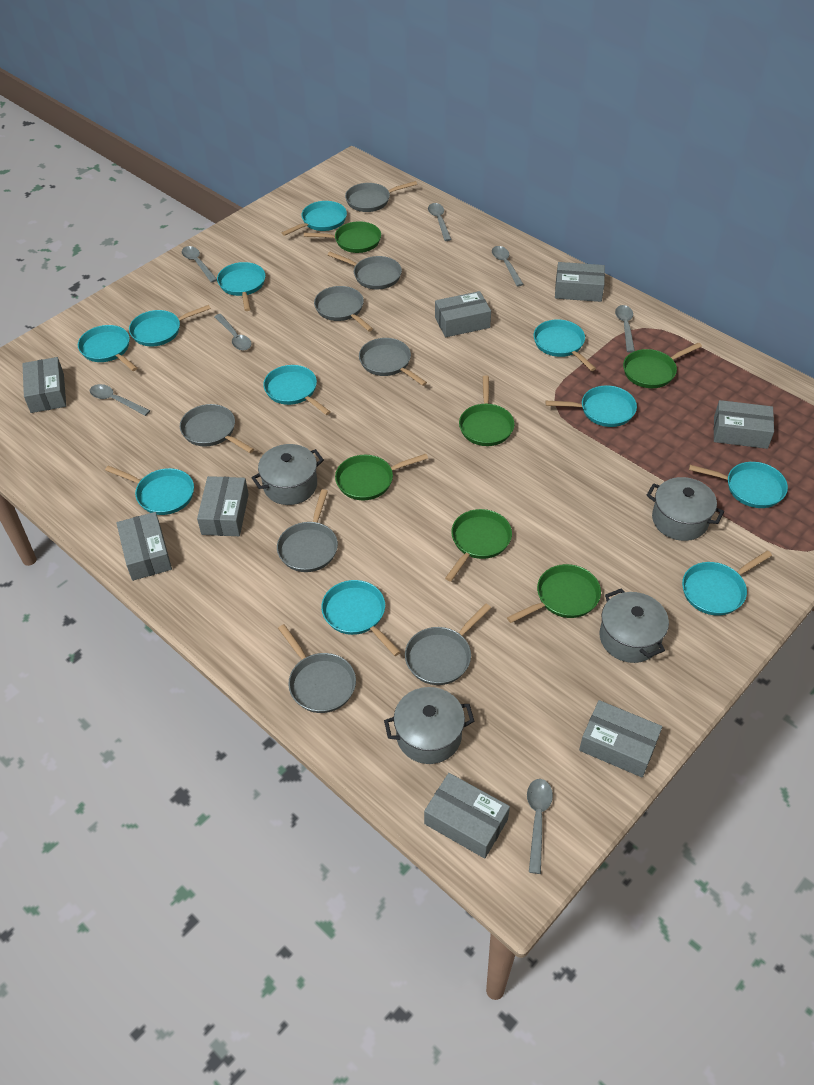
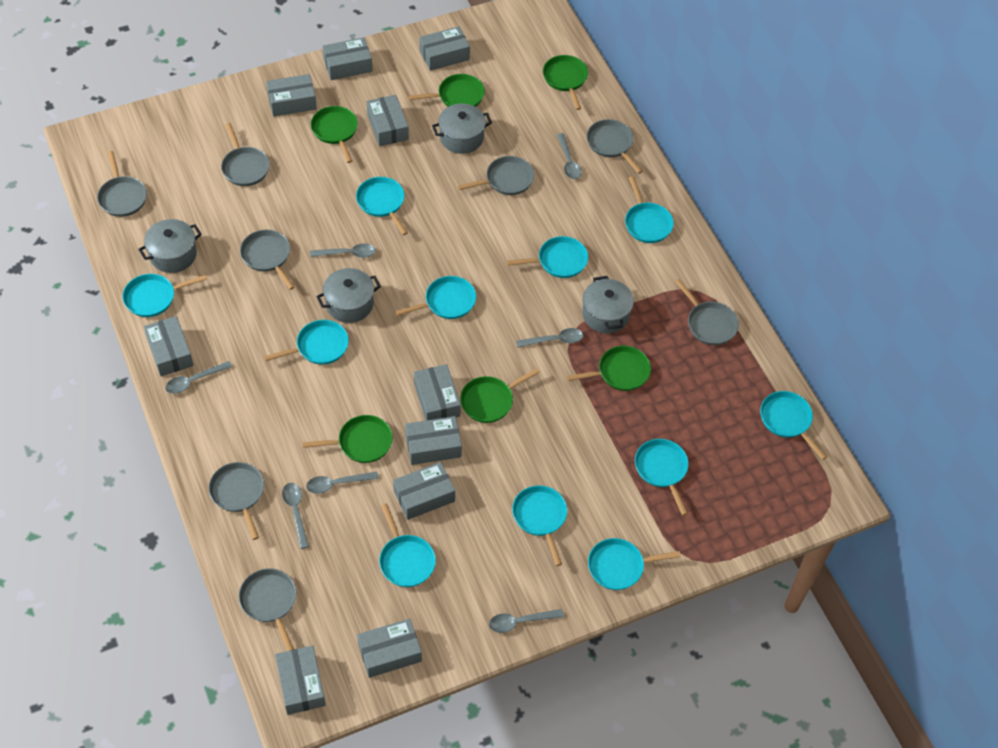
grey box: [23,357,66,413] [116,512,172,581] [197,476,249,536] [424,773,510,859] [435,291,491,337] [555,262,605,302] [579,700,662,778] [714,400,774,449] = 8 -> [144,316,194,376] [266,74,317,117] [275,645,326,715] [322,37,373,80] [357,619,422,678] [367,95,409,146] [393,462,455,520] [405,416,462,465] [414,364,461,420] [419,26,470,71] = 10

